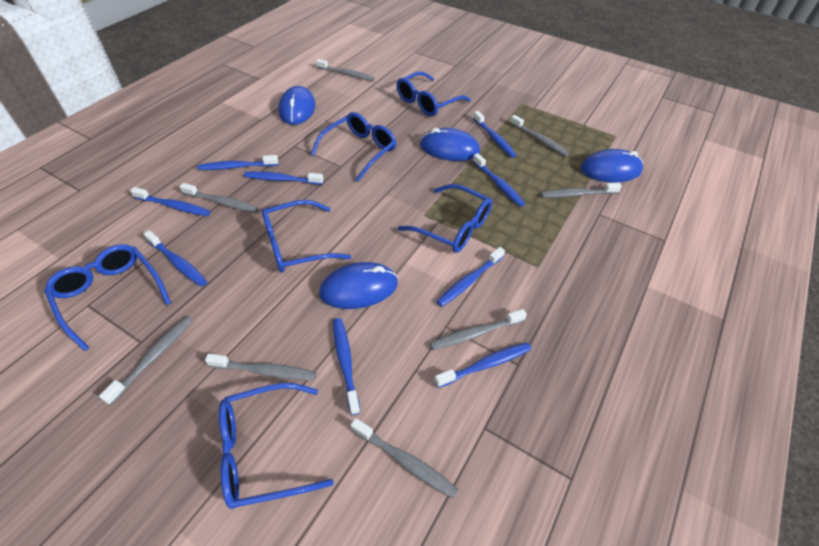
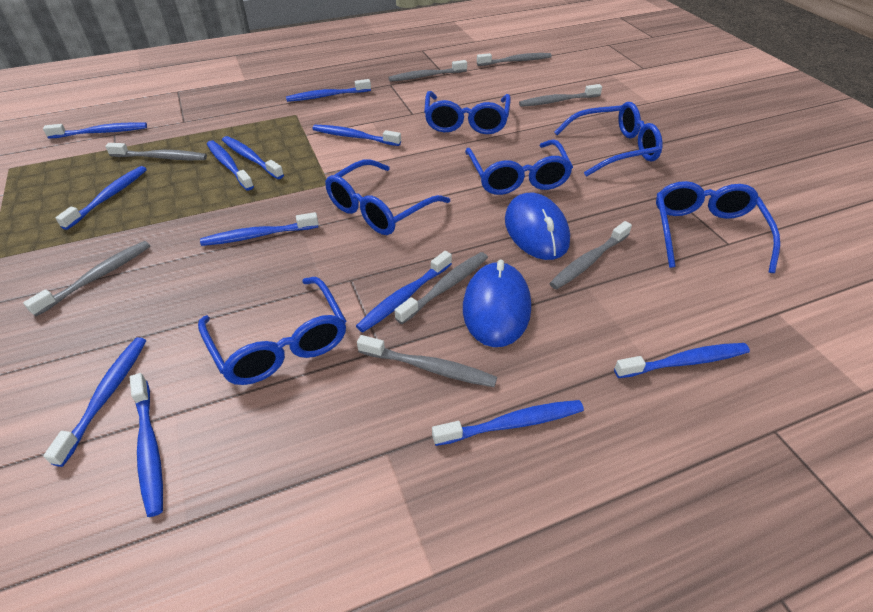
blue mouse: [278,86,315,125] [319,262,398,309] [420,128,480,161] [581,149,643,182] = 4 -> [463,260,531,347] [505,193,570,260] = 2
blue toothbrush: [130,187,211,216] [144,230,207,287] [198,155,278,170] [244,171,324,185] [333,318,360,415] [434,342,531,388] [436,247,505,307] [473,111,516,158] [473,153,525,207] = 9 -> [43,122,147,139] [43,337,146,467] [55,166,147,230] [130,373,163,517] [200,212,319,246] [207,140,254,191] [222,136,284,179] [286,79,371,102] [312,125,401,146] [356,251,452,332] [432,400,584,446] [614,343,750,378] = 12

